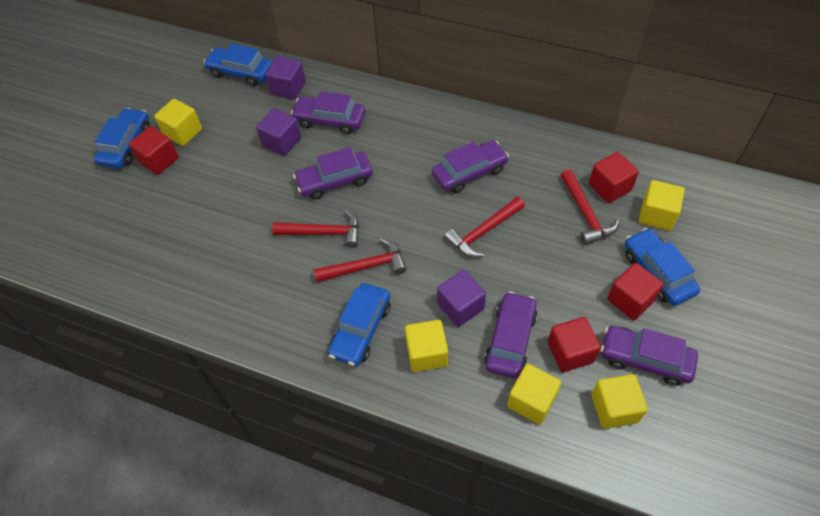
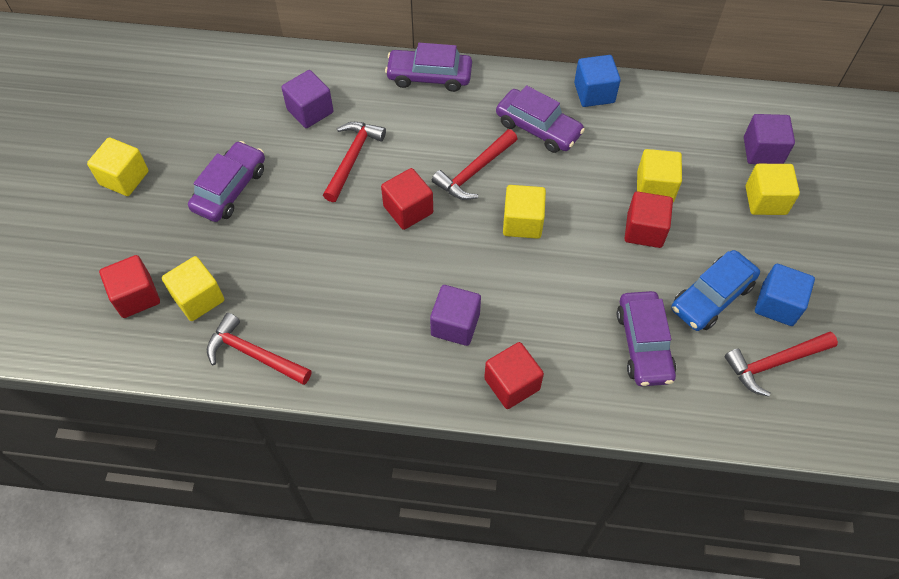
blue car: [94,108,150,169] [203,44,272,86] [328,283,390,366] [625,228,700,306] = 4 -> [671,250,760,331] = 1
blue cube: none = 0 -> [574,55,621,107] [755,264,815,326] = 2
purple car: [291,91,366,134] [293,147,373,200] [432,140,509,193] [484,291,538,379] [600,326,698,386] = 5 -> [188,141,265,222] [385,43,472,92] [496,85,585,153] [617,291,676,386] = 4

